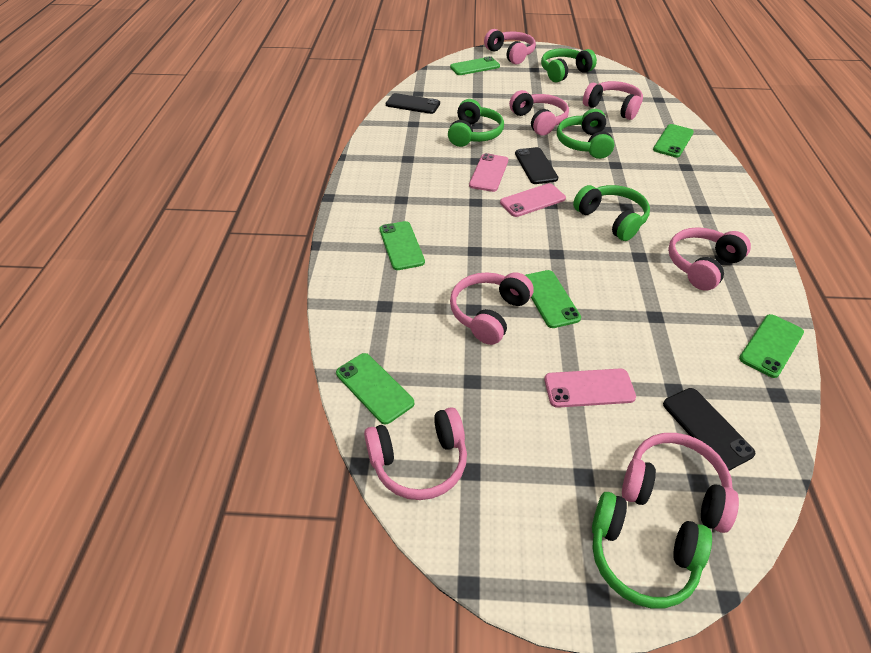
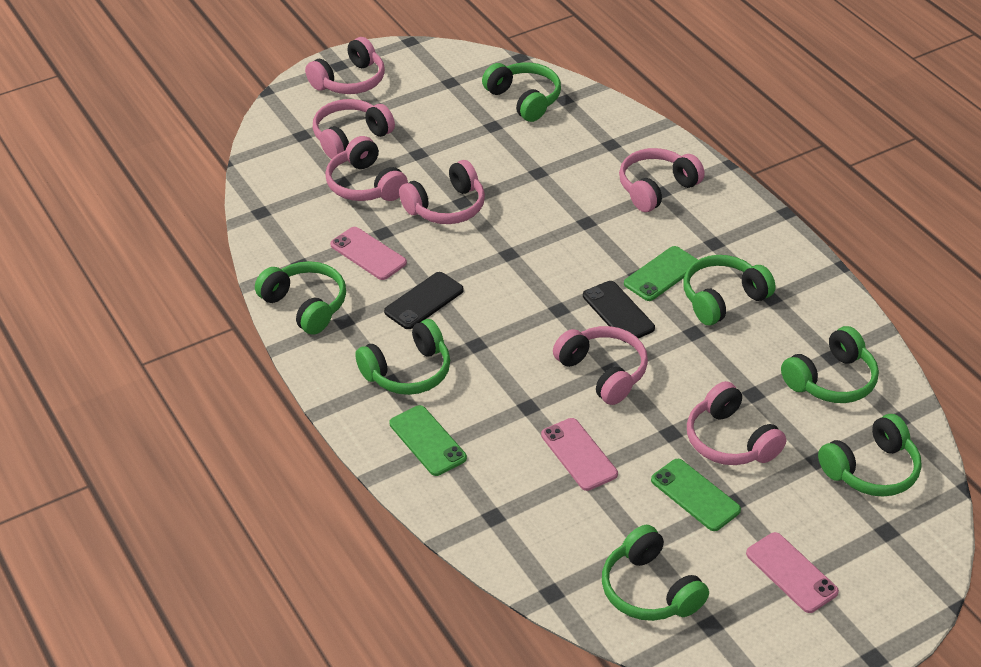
black phone: [386,93,440,114] [515,147,558,184] [663,388,755,471] = 3 -> [384,272,464,329] [583,281,655,342] = 2
green headphones: [448,99,504,147] [541,48,597,82] [557,109,615,159] [573,185,650,241] [592,492,712,608] = 5 -> [255,261,346,335] [355,319,450,395] [482,63,561,122] [602,525,709,621] [683,255,776,325] [781,326,879,403] [818,414,922,497] = 7
green phone: [336,353,414,425] [380,221,425,270] [450,56,500,75] [525,270,581,328] [653,124,694,157] [739,314,804,378] = 6 -> [390,405,467,476] [624,246,698,301] [651,459,741,531] = 3

